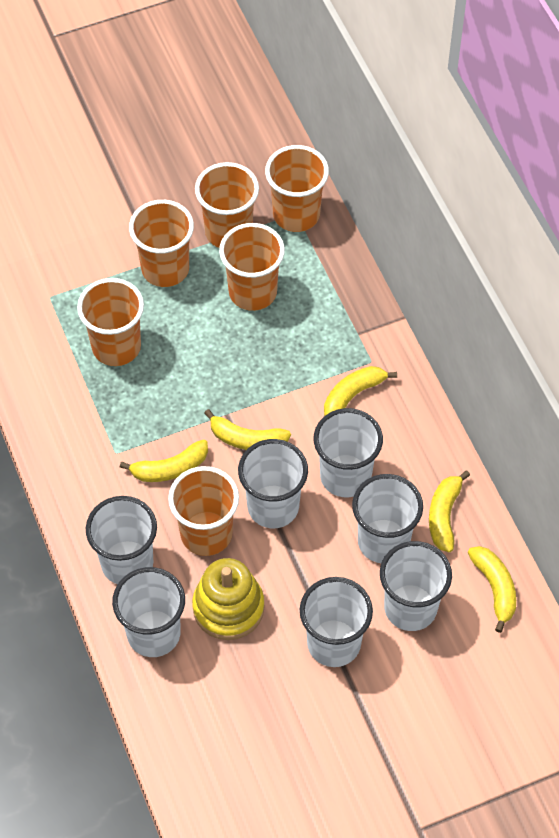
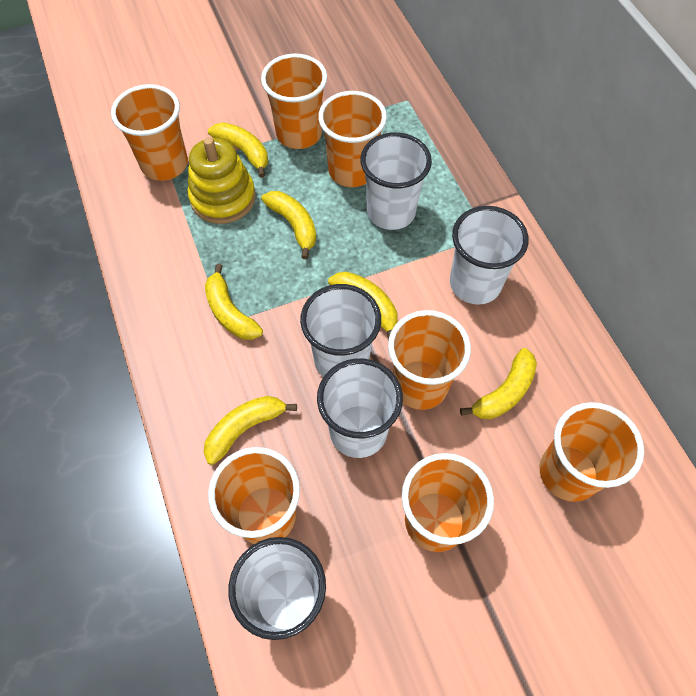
orange cup: [77,278,144,366] [129,200,194,287] [168,466,239,556] [195,162,259,248] [219,223,285,311] [265,145,329,232] = 6 -> [111,84,188,181] [208,447,300,544] [261,54,327,149] [318,91,387,187] [388,310,471,410] [402,453,494,552] [540,402,644,502] = 7
white cup: [86,496,157,584] [112,567,185,657] [238,439,308,528] [300,577,373,667] [314,408,383,497] [352,474,423,563] [380,541,452,631] = 7 -> [228,537,326,640] [300,284,381,377] [317,358,403,458] [360,132,432,230] [450,206,529,305] = 5
yellow banana: [120,440,208,482] [204,409,291,450] [324,366,397,416] [429,471,470,552] [468,546,516,633] = 5 -> [204,396,297,465] [205,264,263,340] [208,122,268,178] [261,191,316,259] [328,272,397,340] [460,348,537,419] = 6

